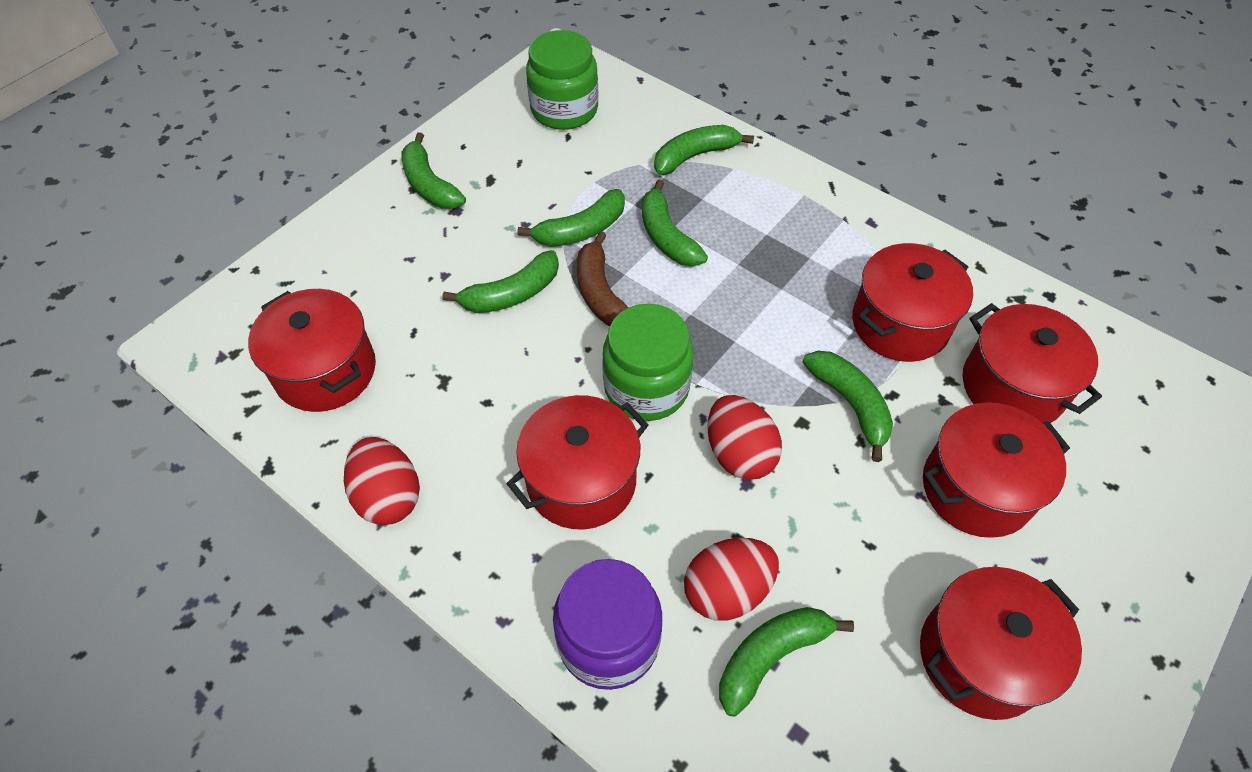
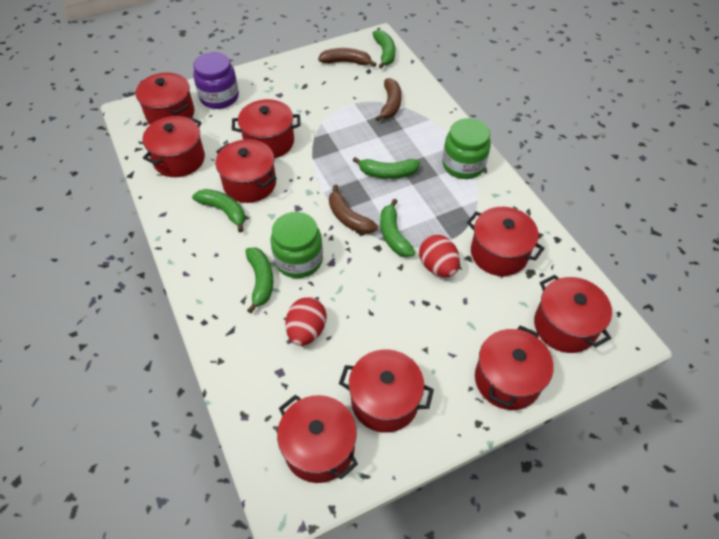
brown banana: [577,231,628,326] = 1 -> [318,48,376,67] [329,185,378,234] [375,78,402,121] = 3
green banana: [401,132,466,209] [442,250,559,313] [517,189,625,247] [642,179,708,266] [654,125,754,175] [719,607,854,717] [803,351,893,462] = 7 -> [192,189,245,232] [245,247,273,313] [353,157,420,179] [372,30,395,69] [380,199,415,257] = 5
red egg: [344,437,420,525] [684,538,779,621] [707,395,782,480] = 3 -> [286,297,326,346] [419,235,460,277] = 2
red pot: [248,289,376,412] [506,395,648,529] [852,243,973,362] [920,567,1082,720] [923,402,1070,538] [962,303,1102,423] = 6 -> [136,72,195,125] [143,116,205,177] [216,139,277,203] [232,99,301,158] [277,395,358,483] [339,349,434,433] [467,207,545,276] [475,325,554,410] [534,275,612,353] = 9

